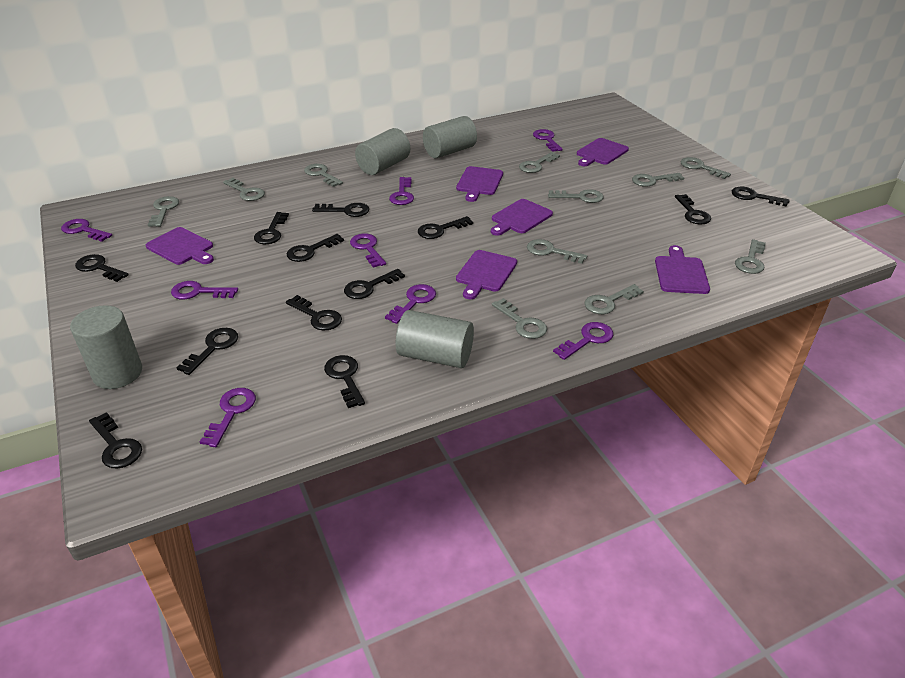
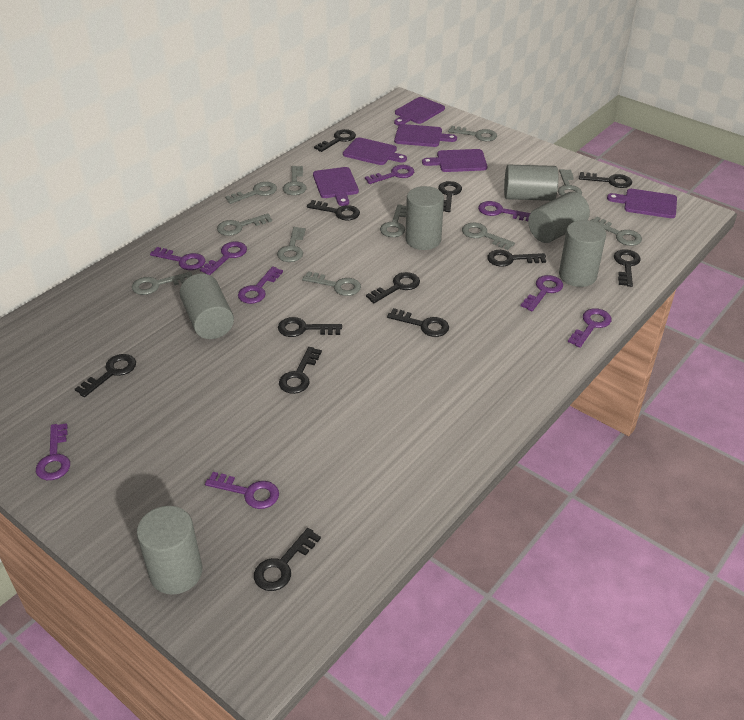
grey cylinder: [70,305,142,389] [355,128,410,175] [396,310,474,368] [423,116,477,158] = 4 -> [137,506,202,595] [180,273,234,339] [405,186,444,250] [504,165,558,201] [528,192,590,243] [559,220,606,287] = 6
purple key: [61,219,112,242] [171,281,238,299] [200,388,256,447] [350,234,386,268] [385,284,436,324] [389,177,414,205] [533,129,563,152] [553,322,613,360] = 8 -> [36,423,70,480] [150,247,205,270] [200,242,247,275] [205,472,279,509] [238,266,283,304] [365,165,414,184] [478,201,530,221] [521,275,563,311] [568,308,611,348] = 9

